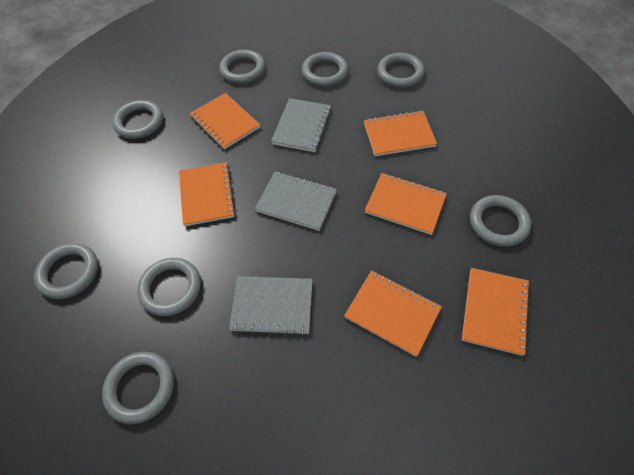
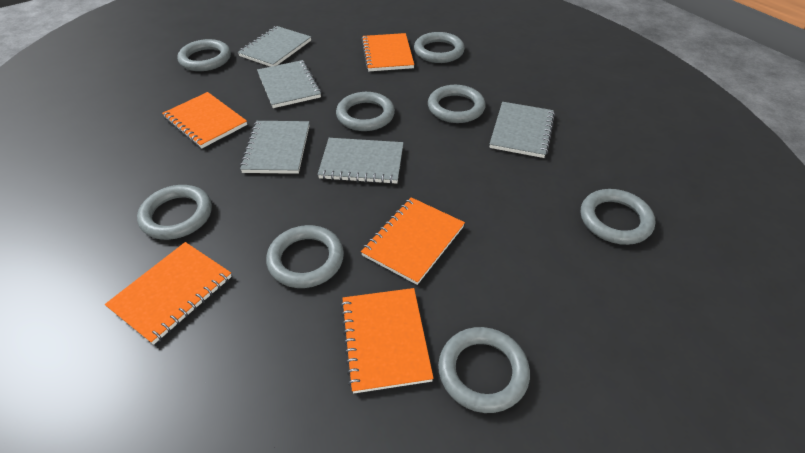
grey notebook: [229,276,313,335] [255,172,337,231] [271,98,331,152] = 3 -> [238,26,311,67] [240,121,310,174] [257,60,322,108] [317,138,403,184] [490,102,555,158] = 5
orange notebook: [179,162,236,226] [190,93,260,149] [344,271,442,357] [364,110,437,156] [365,173,447,235] [462,268,530,356] = 6 -> [105,242,232,345] [162,92,247,148] [341,288,434,393] [361,197,465,285] [362,33,414,71] = 5

